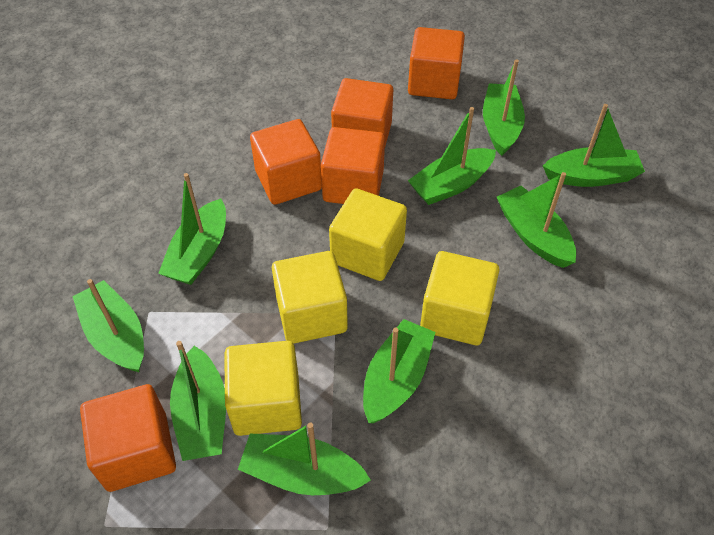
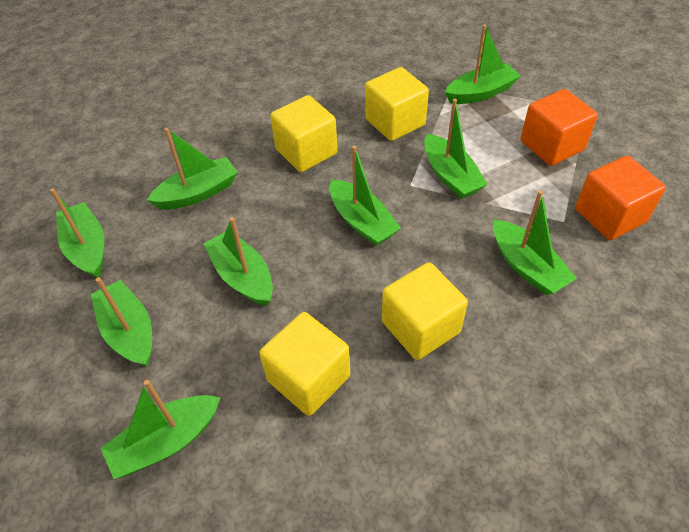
orange cube: [80,384,176,492] [250,119,322,205] [321,127,385,204] [331,78,393,146] [408,27,465,99] = 5 -> [520,89,598,166] [575,156,666,240] = 2

